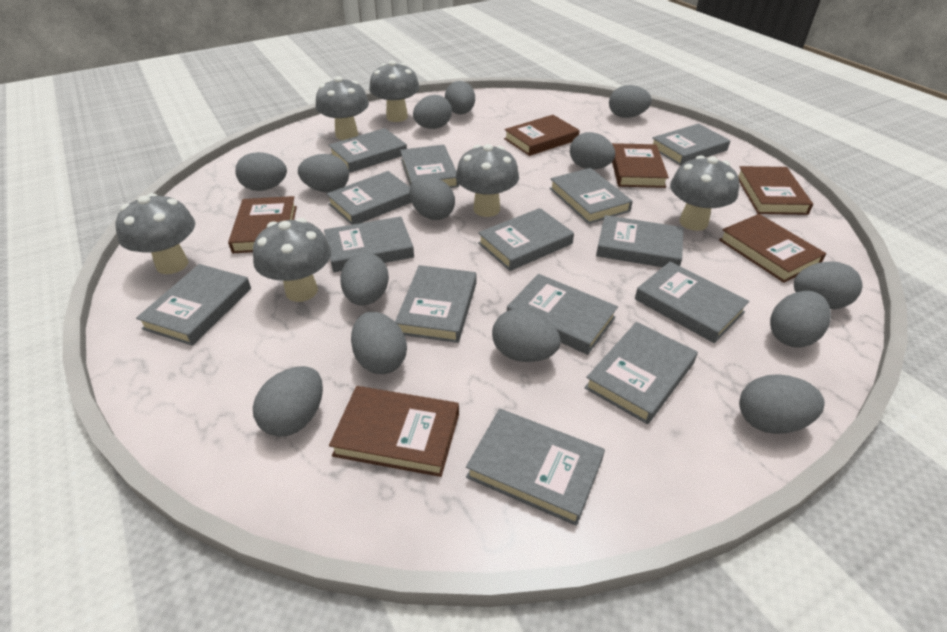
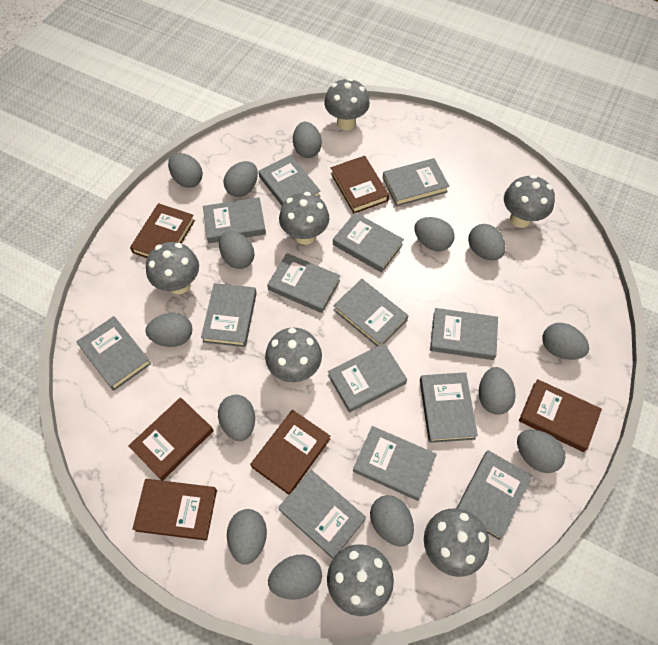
grey mushroom: [115,193,195,274] [253,218,331,302] [316,76,369,140] [369,60,420,122] [456,144,519,217] [670,156,739,231] = 6 -> [146,242,199,294] [265,327,322,382] [279,192,329,245] [324,78,370,130] [327,544,394,616] [424,509,489,577] [504,175,555,228] = 7

